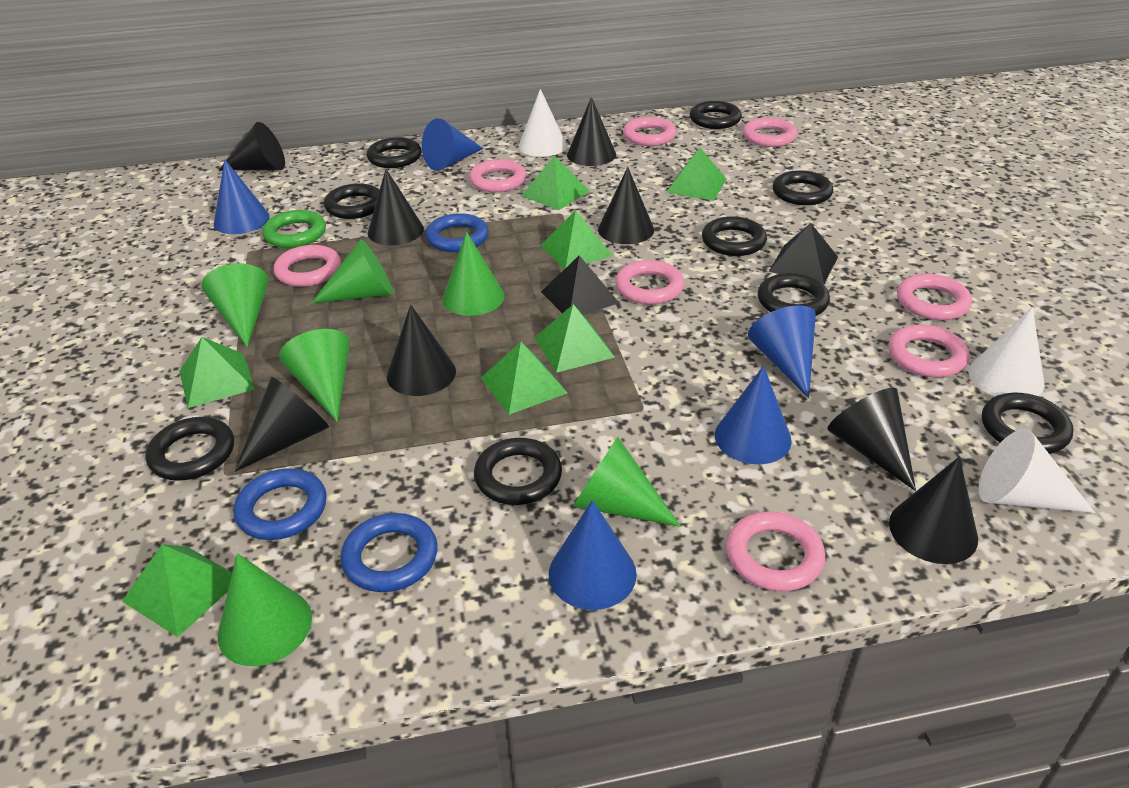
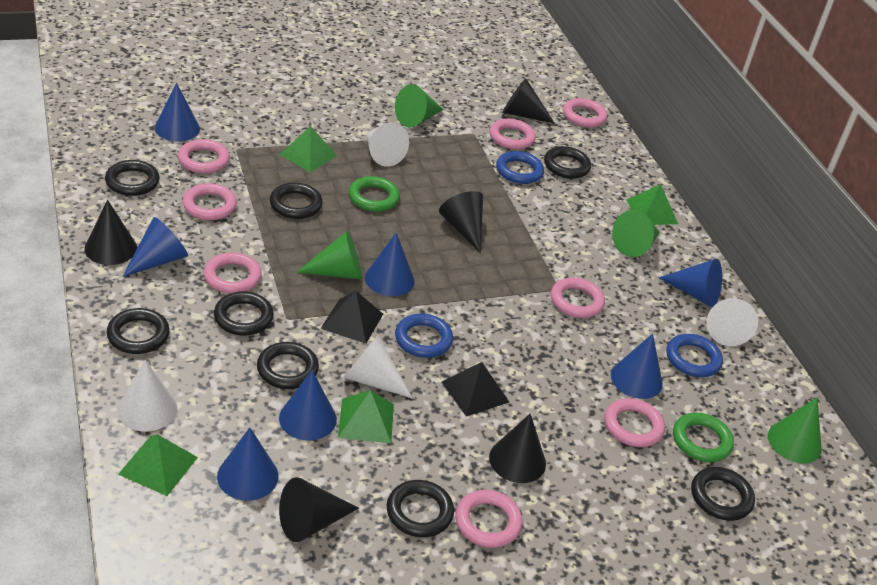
black cone: [219,122,285,170] [235,377,329,472] [368,169,424,245] [387,305,456,396] [567,97,616,166] [598,167,654,244] [828,388,916,491] [889,457,978,564] = 8 -> [84,200,137,265] [279,477,359,542] [439,191,483,253] [489,413,546,483] [502,78,555,124] = 5
black ring: [146,417,234,480] [324,183,380,219] [367,137,422,168] [474,438,562,505] [690,101,742,129] [702,216,767,256] [758,273,830,316] [773,170,833,205] [982,393,1073,454] = 9 -> [105,160,160,196] [106,308,170,354] [214,292,274,335] [257,342,319,389] [270,182,322,219] [387,480,454,537] [544,146,591,179] [691,467,755,521] = 8
blue cone: [214,159,270,234] [422,118,484,171] [549,500,637,610] [715,366,792,464] [748,305,816,398] = 5 -> [122,217,188,277] [155,82,200,142] [217,427,279,501] [279,370,337,441] [365,233,415,296] [611,334,663,399] [658,259,722,307] = 7
green cone: [202,263,269,348] [218,553,312,666] [279,329,350,422] [312,239,393,303] [442,232,504,316] [573,437,681,527] = 6 -> [296,231,362,279] [395,84,444,128] [612,210,660,257] [768,397,822,463] = 4
green pyramid: [122,544,232,637] [180,337,255,408] [481,342,568,415] [521,155,590,210] [534,304,615,373] [540,210,613,269] [666,148,726,201] = 7 -> [118,434,198,496] [279,126,337,172] [338,390,394,443] [626,184,678,225] = 4
green ring: [262,210,326,248] = 1 -> [349,176,400,212] [673,412,734,462] = 2
white cone: [518,89,567,157] [968,307,1044,396] [979,429,1095,513] = 3 -> [117,360,177,431] [343,335,413,399] [366,122,409,167] [706,298,758,346] = 4

